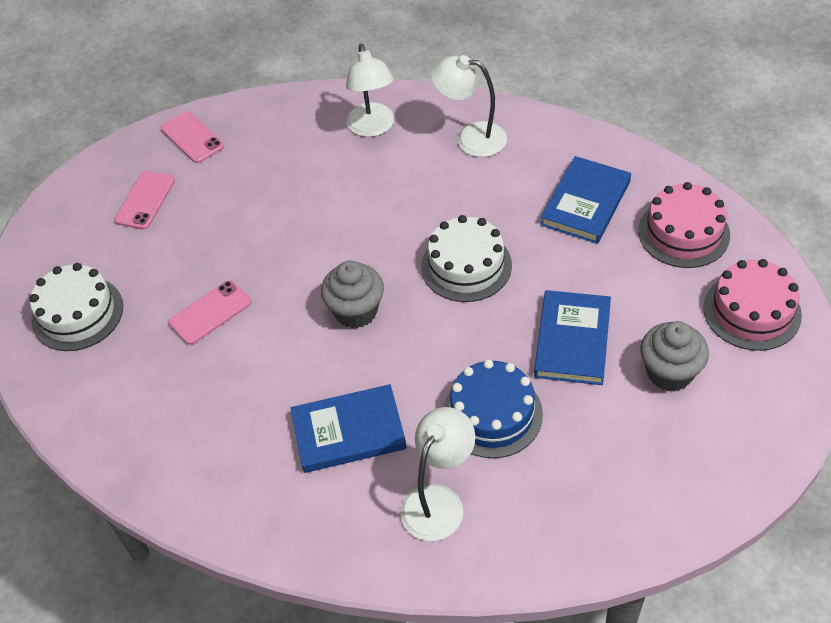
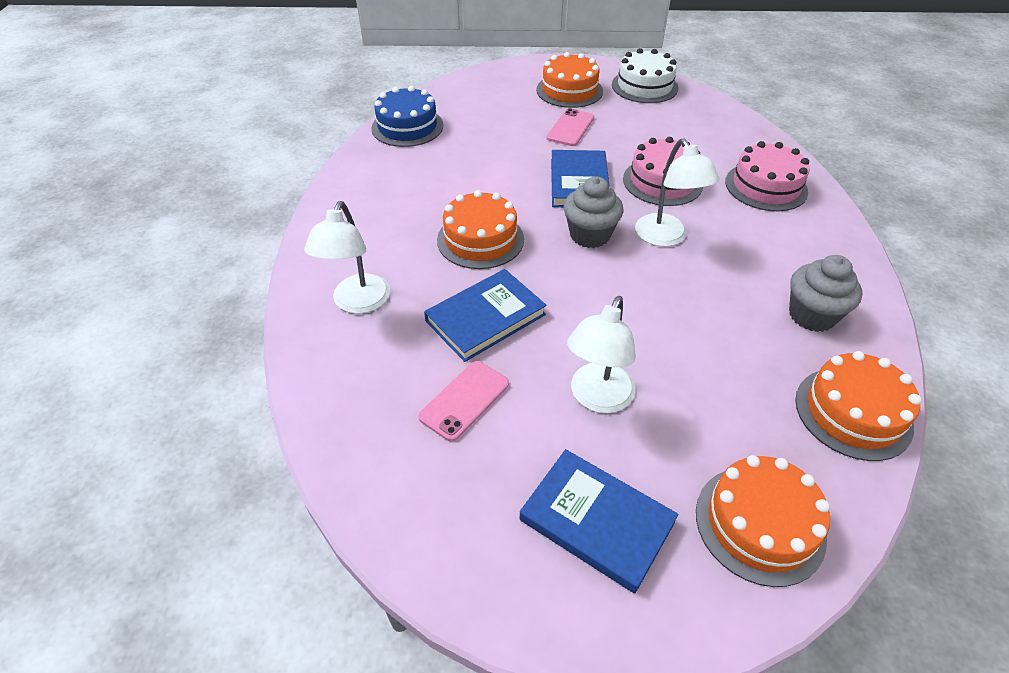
orange cake: none = 0 -> [437,190,524,269] [536,52,603,108] [696,455,830,587] [795,351,922,461] = 4
pink phone: [114,171,175,230] [161,111,224,163] [169,280,251,345] = 3 -> [418,361,509,442] [547,108,594,146] = 2
white cake: [29,263,123,351] [421,215,512,302] = 2 -> [612,48,679,103] = 1

